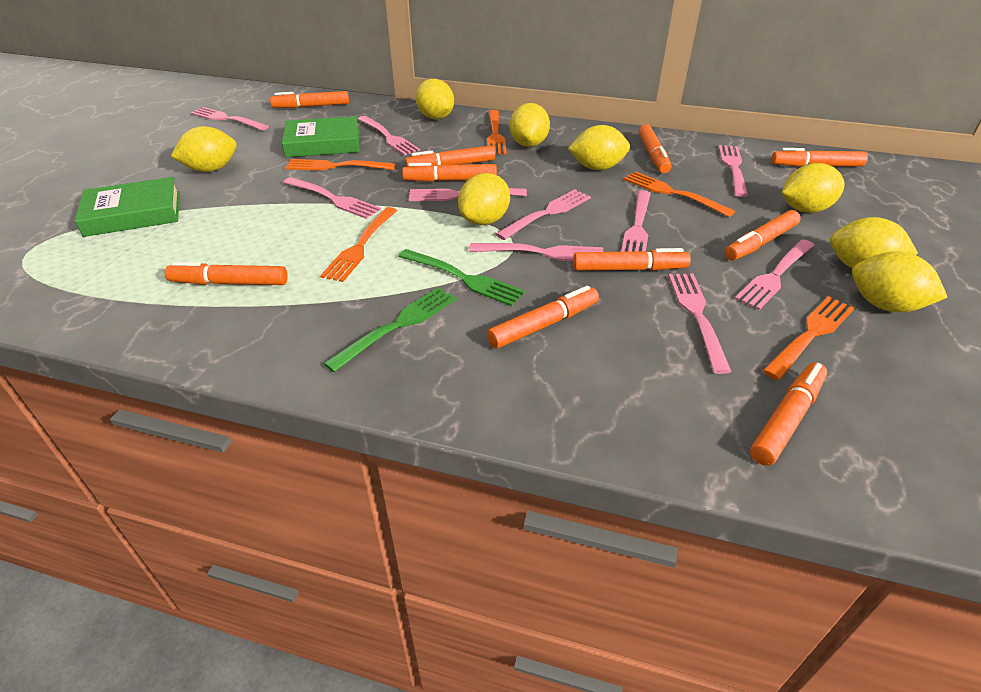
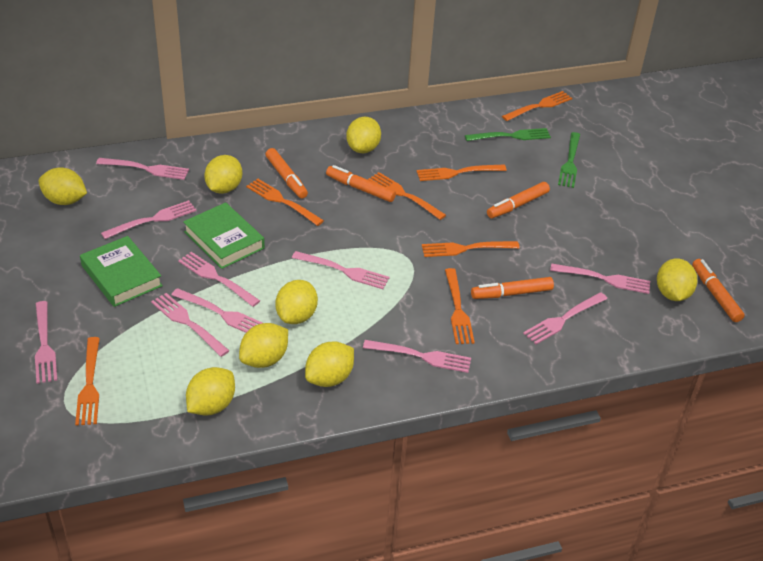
orange fork: [285,159,396,171] [320,207,397,282] [487,110,507,154] [623,171,735,217] [762,296,854,380] = 5 -> [75,337,100,426] [246,179,324,226] [368,172,446,220] [416,165,507,181] [422,241,520,257] [445,268,475,344] [502,91,572,121] = 7
orange marker: [165,261,288,285] [270,91,349,108] [402,163,497,182] [405,145,495,167] [487,286,599,348] [573,248,691,271] [638,124,672,173] [725,210,801,260] [750,362,827,466] [771,148,868,167] = 10 -> [266,148,308,198] [326,165,396,202] [471,277,554,299] [487,182,550,218] [692,259,745,322] = 5

